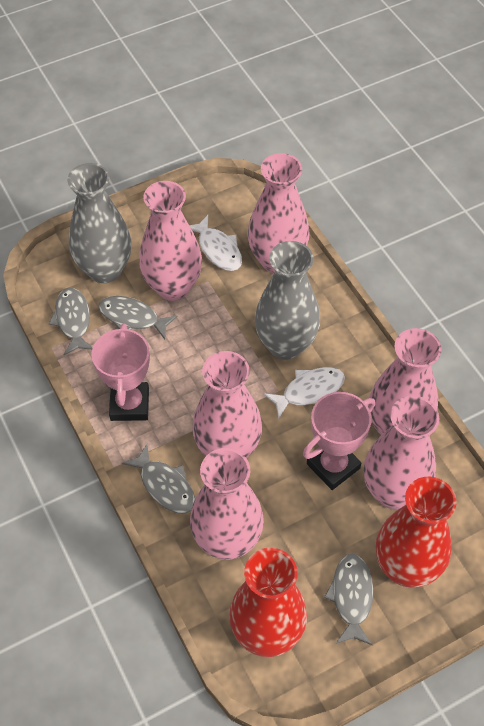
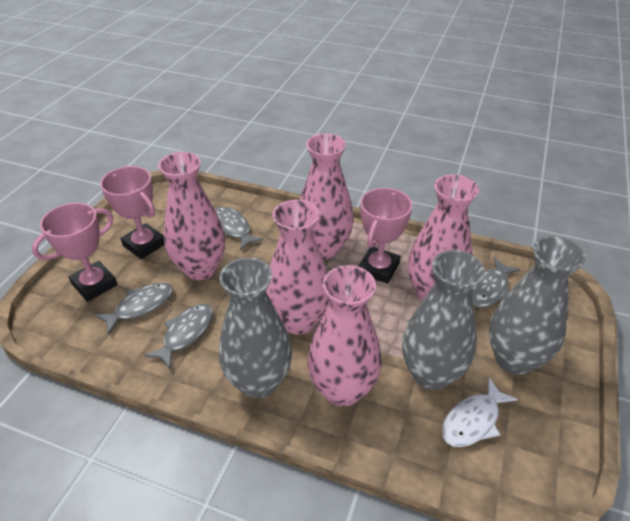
grey vase: [67,163,131,283] [255,241,320,360] = 2 -> [219,257,292,398] [402,250,485,390] [489,236,586,375] = 3
pink trophy: [91,323,150,421] [303,392,375,490] = 2 -> [32,203,118,302] [100,166,165,259] [358,188,412,284] = 3
pink vase: [139,181,202,301] [190,448,264,560] [192,351,262,458] [248,153,310,273] [364,396,439,509] [368,328,442,435] = 6 -> [158,152,225,280] [266,200,330,335] [300,133,354,259] [307,265,382,407] [408,174,479,301] = 5
red vase: [229,548,307,657] [376,477,457,588] = 2 -> none = 0
white fish: [189,215,242,271] [263,367,345,419] = 2 -> [442,378,518,447] = 1

